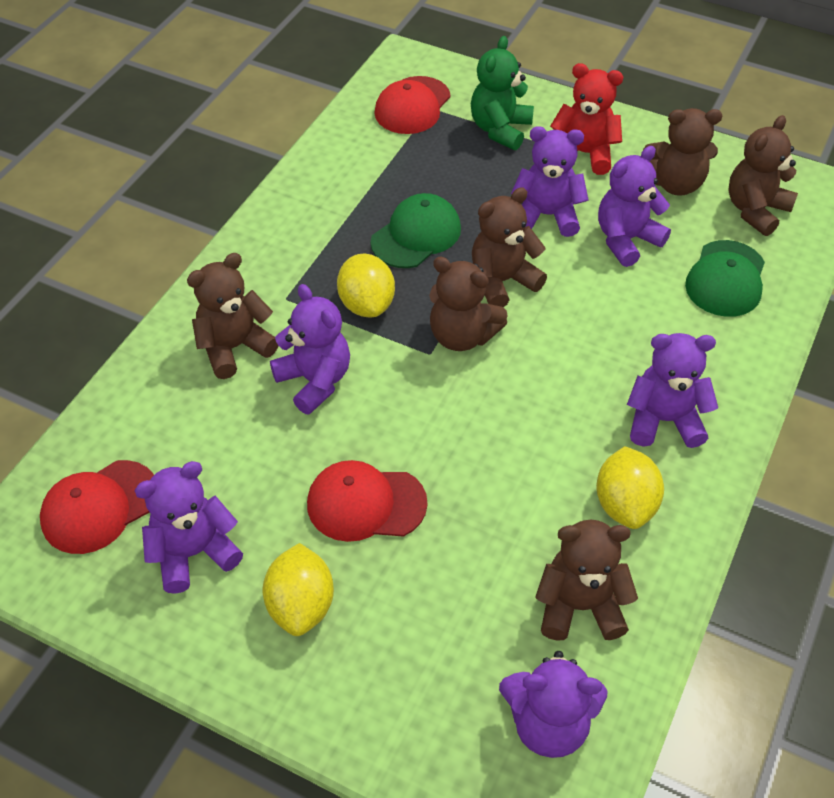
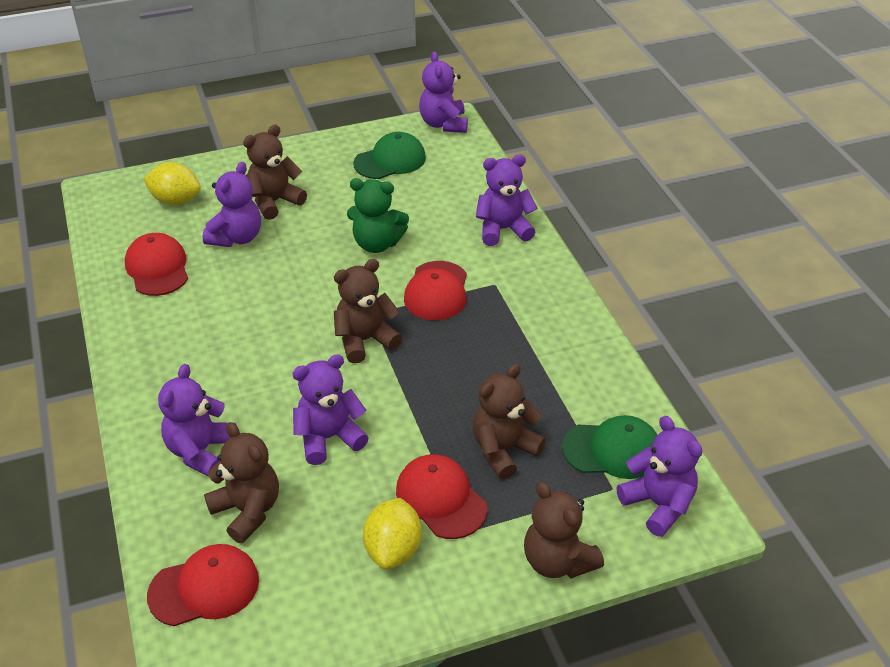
brown teddy bear: [187,253,278,379] [429,257,508,351] [472,187,547,307] [535,520,638,641] [643,108,722,196] [728,115,798,236] = 6 -> [204,422,279,543] [243,125,307,220] [334,259,402,364] [473,364,546,480] [524,482,604,578] = 5
red cap: [40,460,154,554] [307,460,428,542] [374,76,451,134] = 3 -> [125,233,188,296] [147,544,259,626] [396,454,487,539] [404,261,467,320] = 4
red teddy bear: [550,63,624,175] = 1 -> none = 0
yellow lemon: [262,543,334,636] [337,254,395,317] [596,446,664,529] = 3 -> [143,162,201,205] [363,498,422,569] = 2

